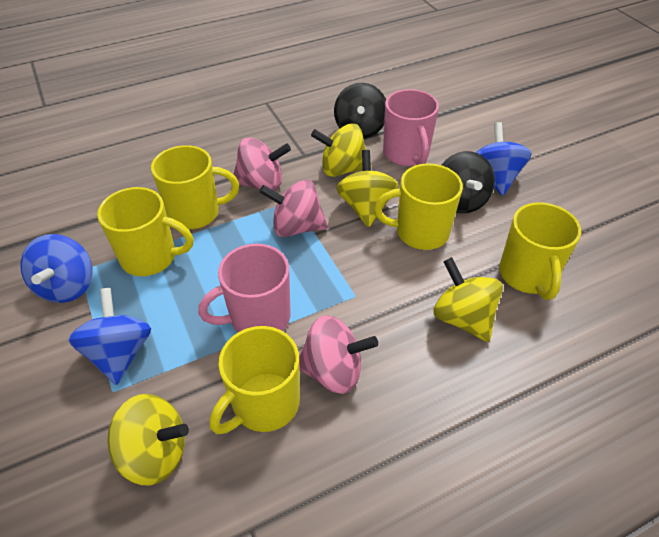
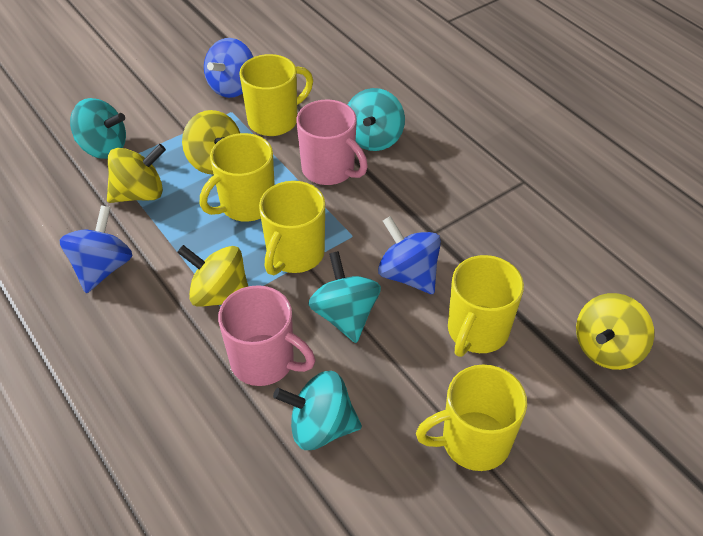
black spinning top: [334,83,386,139] [442,151,495,213] = 2 -> none = 0
pink spinning top: [233,138,291,191] [259,180,328,237] [299,316,378,394] = 3 -> none = 0
turquoise spinning top: none = 0 -> [70,98,126,159] [273,371,362,450] [308,251,381,343] [348,88,405,151] = 4

